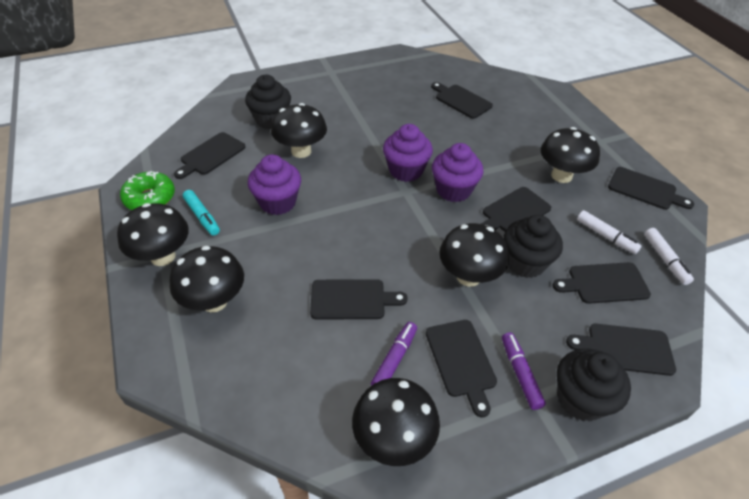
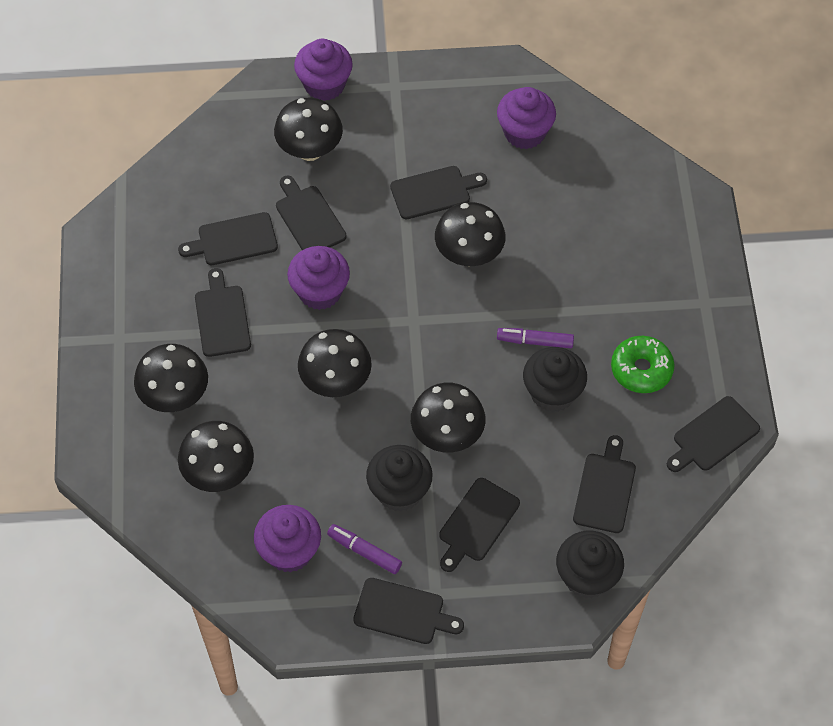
purple cupcake: [248,154,301,215] [383,124,433,182] [432,143,484,202] = 3 -> [254,505,321,572] [287,246,350,310] [294,39,353,101] [497,87,556,149] = 4
turquoise marker: [183,190,220,235] = 1 -> none = 0
white marker: [577,210,642,254] [644,228,694,285] = 2 -> none = 0

